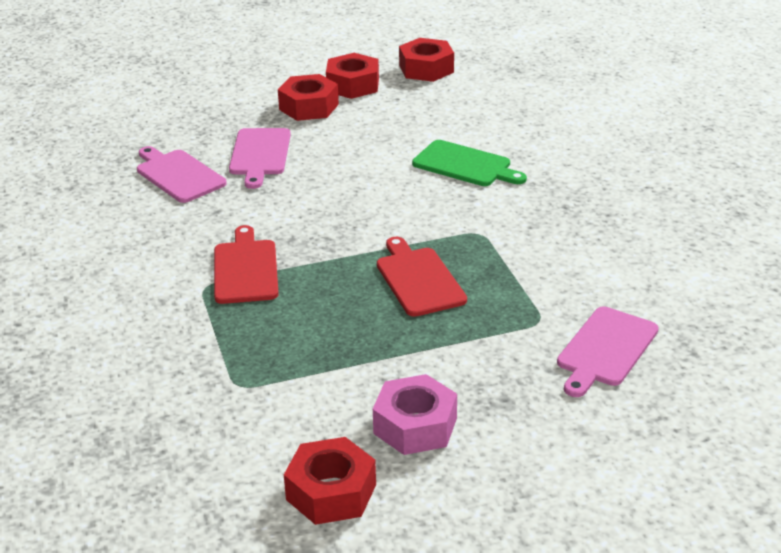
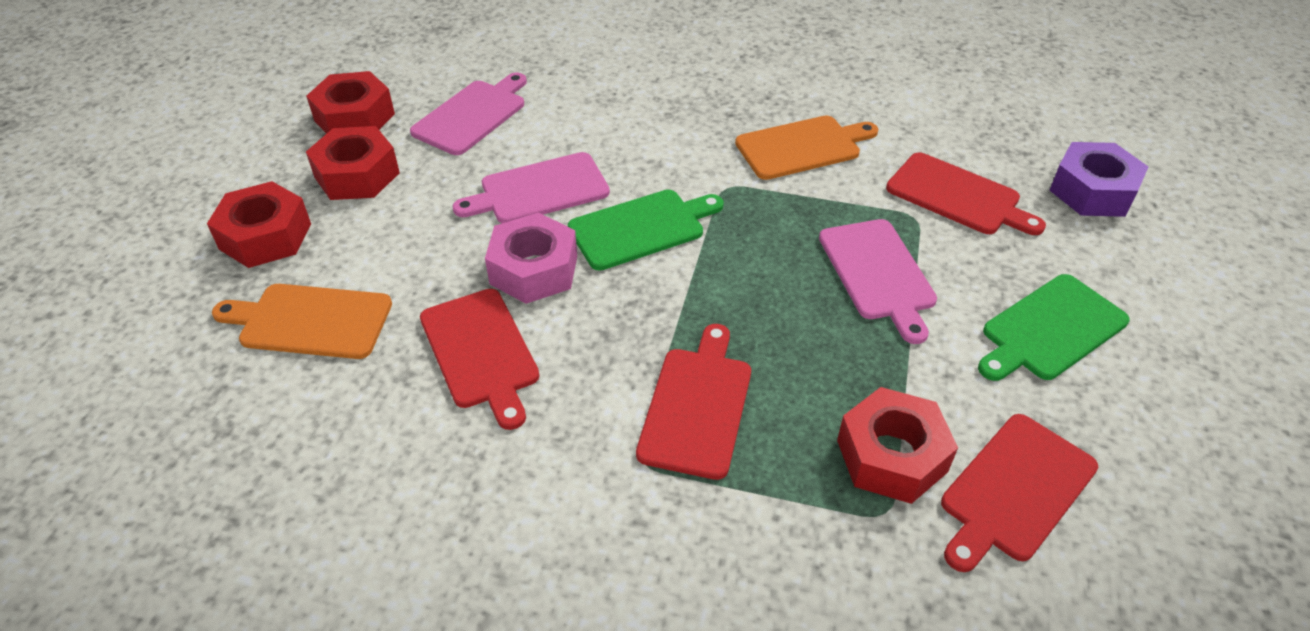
green cutting board: [412,140,527,186] = 1 -> [568,190,724,271] [978,274,1130,381] = 2
orange cutting board: none = 0 -> [212,284,392,359] [735,115,878,180] = 2
purple nut: none = 0 -> [1049,142,1148,217] = 1
red cutting board: [214,225,279,304] [377,237,467,317] = 2 -> [420,289,539,430] [636,324,751,480] [886,152,1046,235] [941,414,1098,572] = 4

